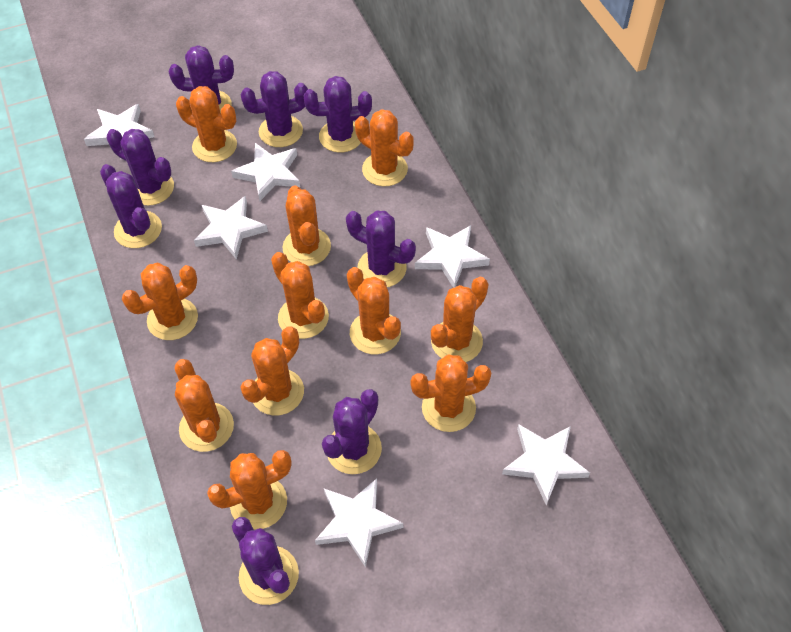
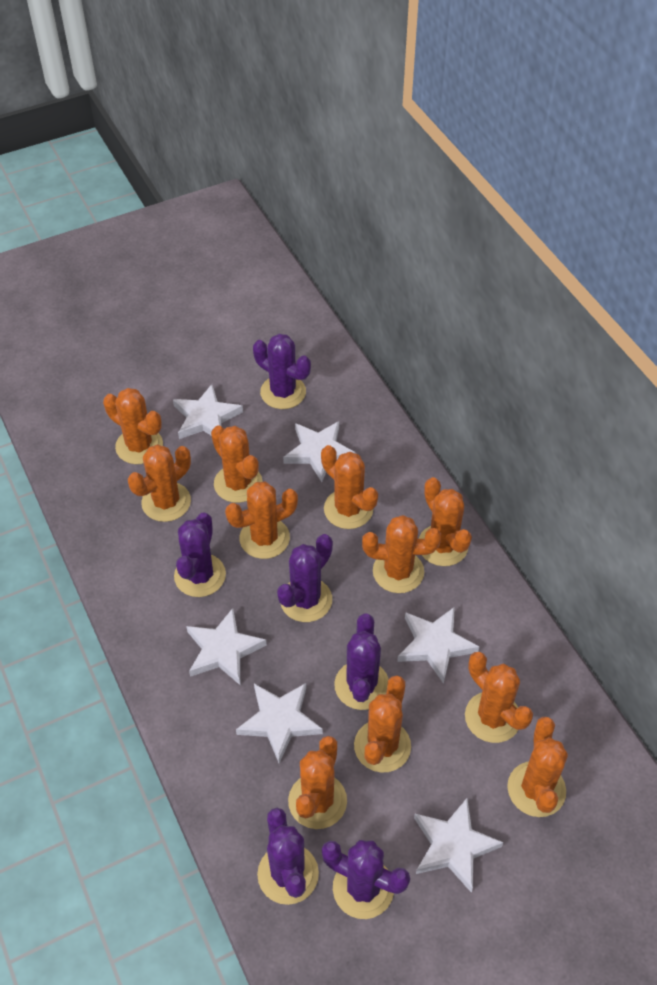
purple cactus: [100,164,162,248] [107,129,174,206] [169,45,234,113] [232,517,299,605] [240,71,308,147] [303,76,372,153] [322,389,382,474] [346,211,416,287] = 8 -> [174,512,226,597] [253,334,311,409] [257,808,319,905] [277,534,333,622] [322,840,410,919] [334,614,389,710] = 6

